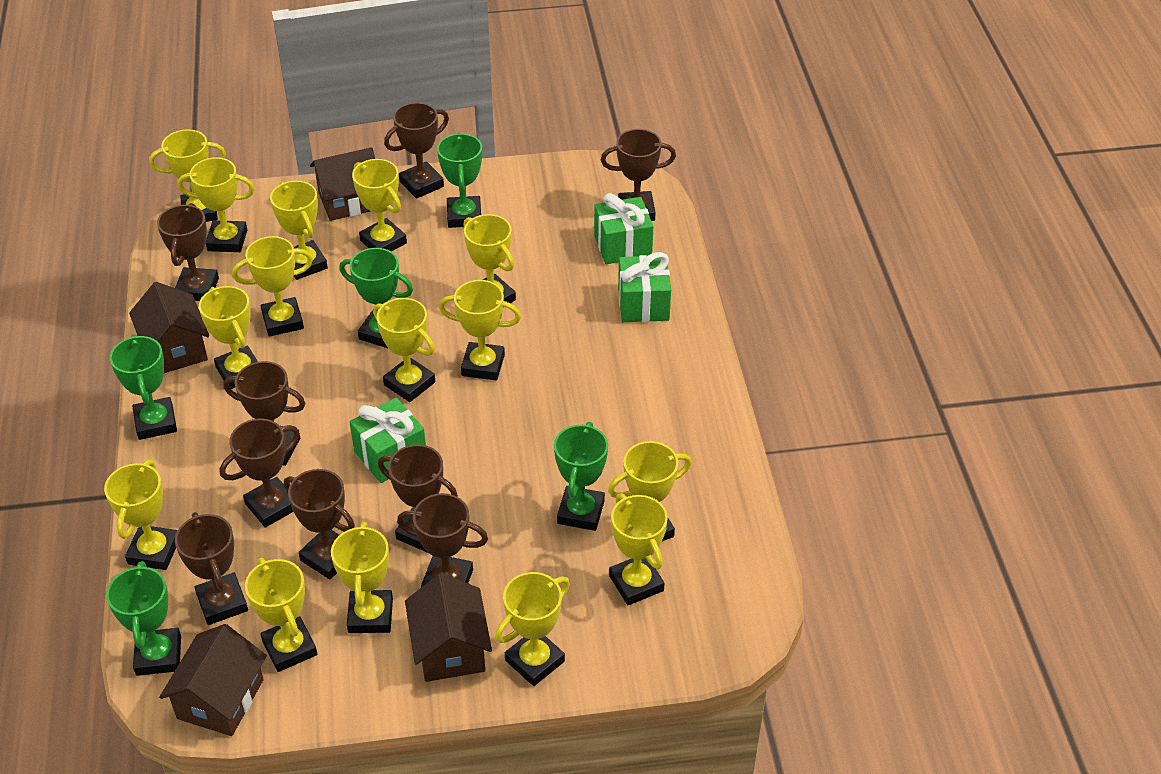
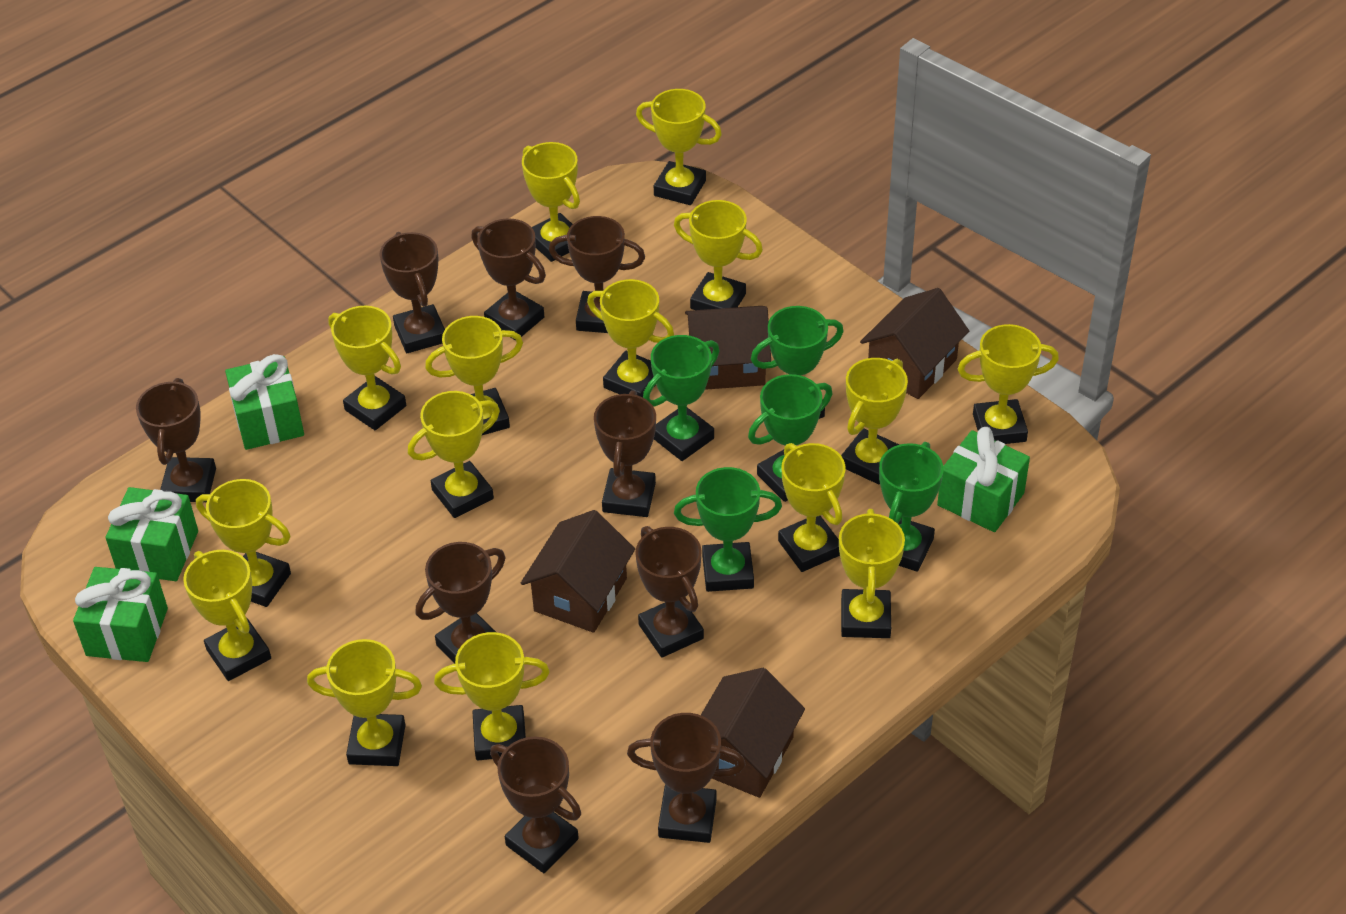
green gift: [350,397,426,483] [594,193,653,264] [618,252,671,322] = 3 -> [73,567,168,662] [105,487,198,581] [225,354,304,450] [937,427,1030,532] = 4

